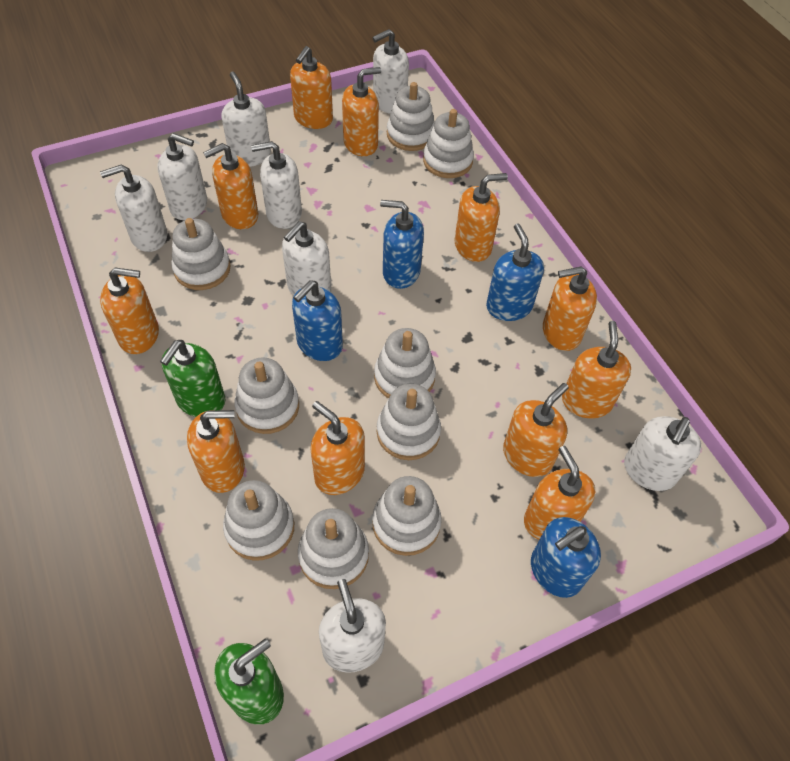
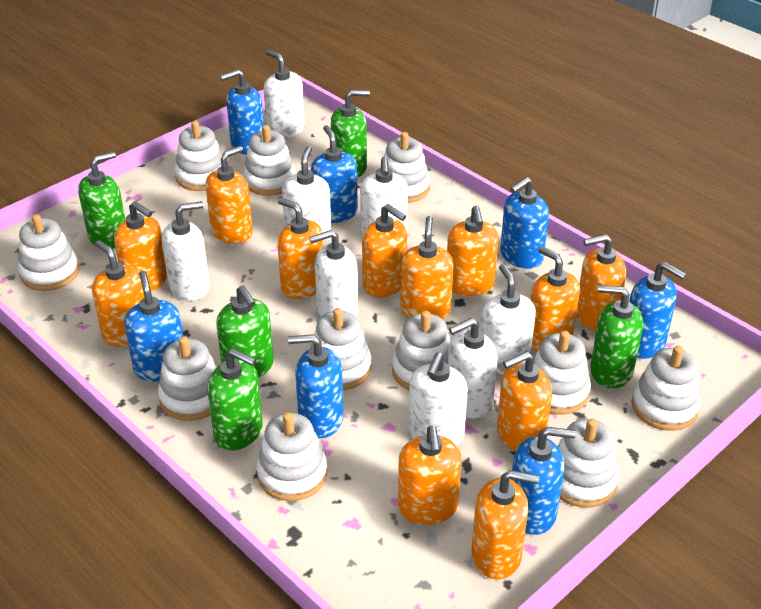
blue soap dispenser: [292,280,343,361] [380,200,424,289] [486,223,544,321] [531,517,601,598] = 4 -> [124,271,183,381] [220,69,264,155] [288,334,344,438] [311,125,358,223] [500,177,549,269] [511,427,576,535] [629,262,686,359] = 7
green soap dispenser: [160,340,225,417] [214,638,284,725] = 2 -> [78,152,125,249] [207,348,263,450] [216,285,274,378] [331,90,370,177] [590,285,643,388] = 5
orange soap dispenser: [100,268,159,354] [187,410,245,493] [203,143,258,229] [290,46,333,129] [311,401,365,495] [342,67,381,156] [455,173,508,262] [503,383,569,477] [524,446,595,540] [543,266,597,351] [562,321,631,418] = 11 -> [92,240,145,346] [114,201,167,292] [205,146,253,244] [278,198,324,299] [362,204,407,297] [398,426,461,524] [400,216,453,319] [447,206,498,296] [472,470,539,579] [497,351,552,451] [530,246,580,351] [577,234,626,331] = 12
white stacking toy: [171,218,231,290] [223,480,294,560] [235,357,299,434] [298,508,369,589] [372,476,442,556] [374,328,436,398] [377,384,441,460] [387,82,435,151] [423,109,474,178] = 9 -> [18,214,79,291] [158,336,217,421] [174,121,223,191] [243,125,296,196] [256,412,328,501] [310,308,372,390] [380,132,430,203] [392,311,451,390] [534,331,591,415] [557,419,619,508] [632,346,701,431] = 11

